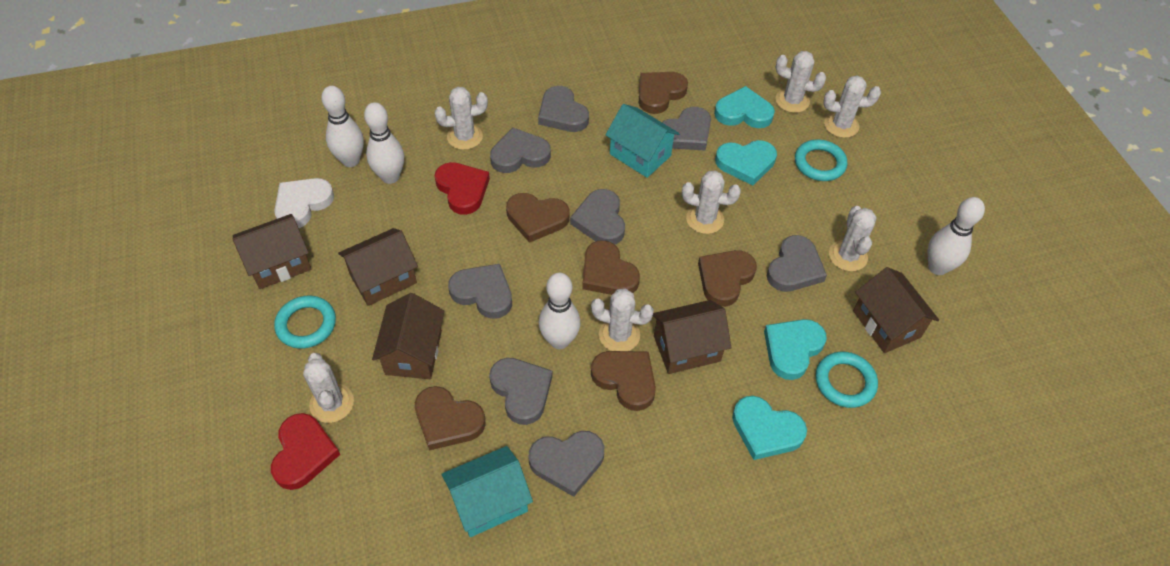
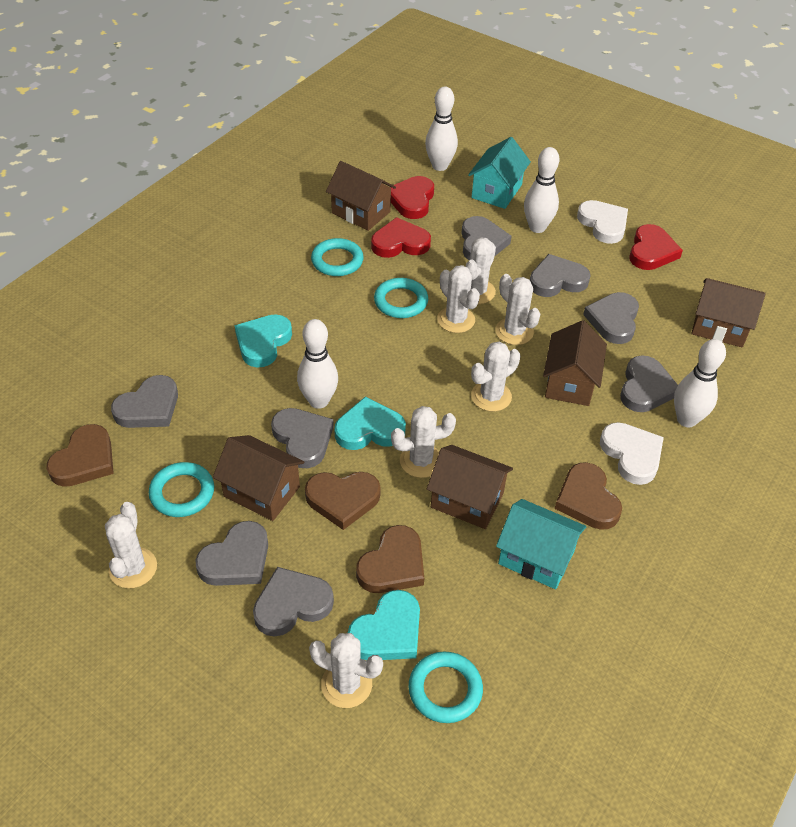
brown heart: [415,386,486,451] [506,193,569,243] [582,240,640,295] [591,351,656,411] [639,72,688,114] [698,250,757,307] = 6 -> [46,424,114,487] [305,472,381,530] [356,525,424,593] [555,462,622,530] = 4
red heart: [271,413,341,490] [434,162,490,215] = 2 -> [371,217,431,258] [391,176,434,219] [629,224,683,270] = 3
turquoise heart: [714,86,775,128] [715,140,777,186] [732,396,807,460] [764,319,827,380] = 4 -> [235,314,292,368] [334,397,406,450] [348,590,420,660] = 3
turquoise ring: [274,296,336,349] [795,139,847,181] [816,352,878,408] = 3 -> [149,462,214,517] [311,238,364,276] [374,278,428,318] [409,652,483,723] = 4
white heart: [274,178,334,228] = 1 -> [577,200,628,244] [600,422,664,485] = 2

